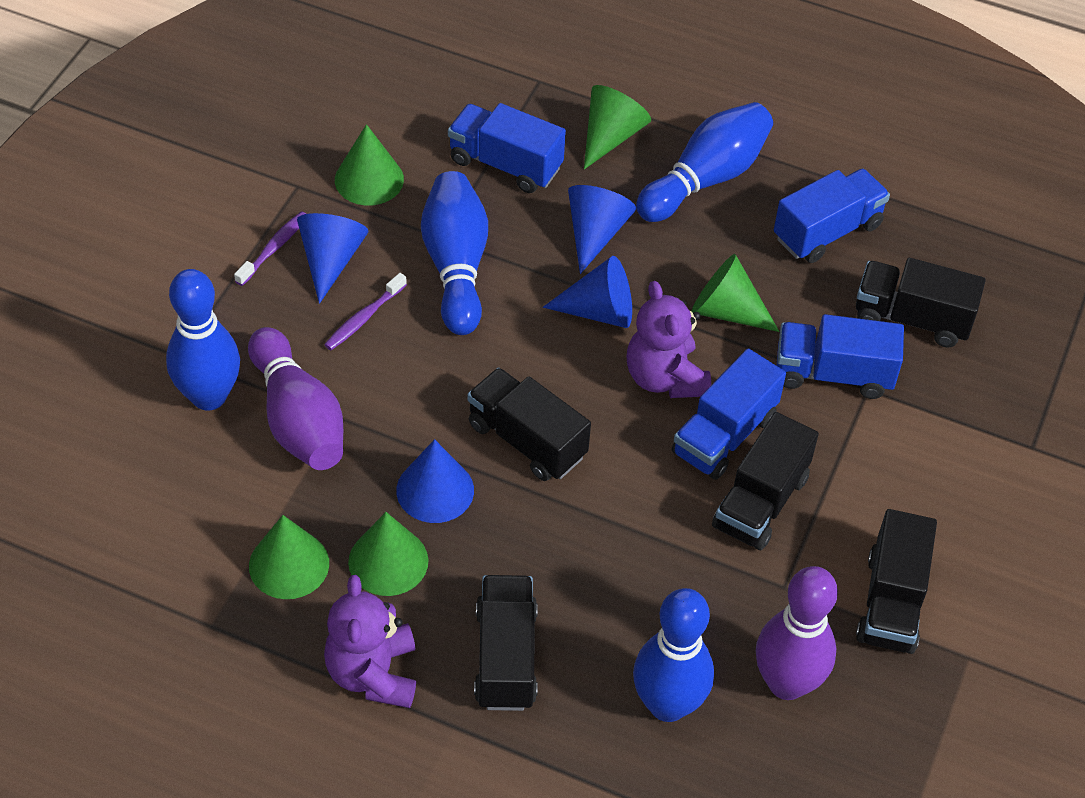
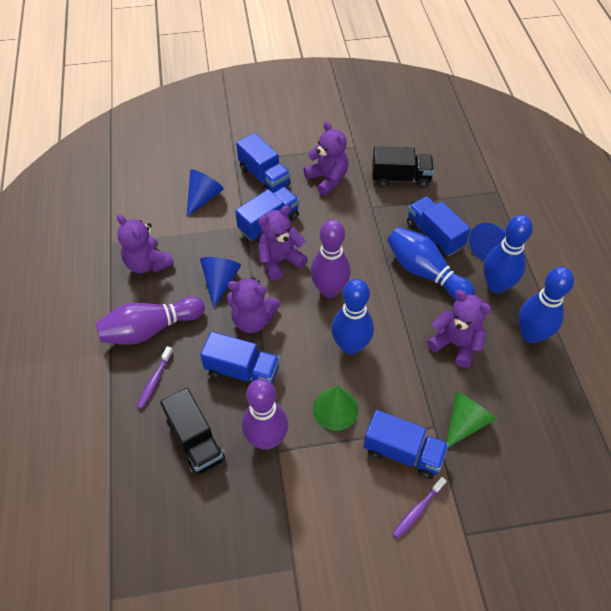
black truck: [467,368,591,481] [474,575,538,711] [712,412,819,550] [856,258,986,348] [856,509,937,654] = 5 -> [160,388,225,476] [372,147,434,188] = 2
blue cone: [297,213,369,304] [396,439,474,523] [543,256,632,328] [568,185,636,274] = 4 -> [186,169,224,217] [200,257,241,308] [469,223,506,261] = 3
blue truck: [448,103,566,193] [672,348,786,480] [774,169,890,263] [777,314,904,399] = 4 -> [200,332,280,384] [235,187,299,242] [236,133,291,193] [363,410,449,479] [407,196,471,256] = 5
green cone: [249,515,329,599] [335,124,404,206] [348,512,428,596] [584,85,651,169] [692,254,779,332] = 5 -> [313,385,359,431] [447,391,496,447] = 2
purple bowling pin: [248,327,343,470] [756,566,838,700] = 2 -> [96,297,205,345] [242,379,288,449] [310,220,351,298] = 3
purple teddy bear: [324,575,416,708] [627,281,711,398] = 2 -> [117,214,174,273] [227,277,280,333] [258,205,308,281] [304,121,348,196] [427,290,492,368] = 5

